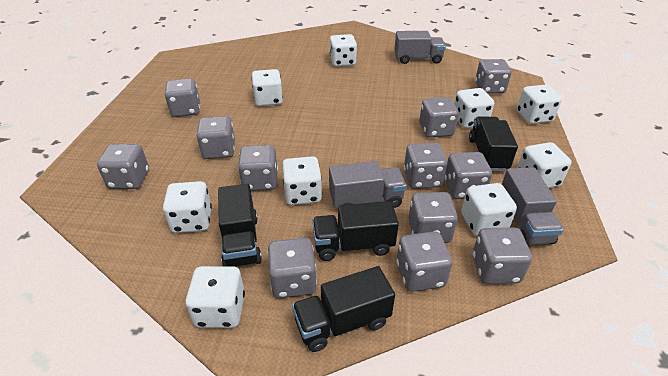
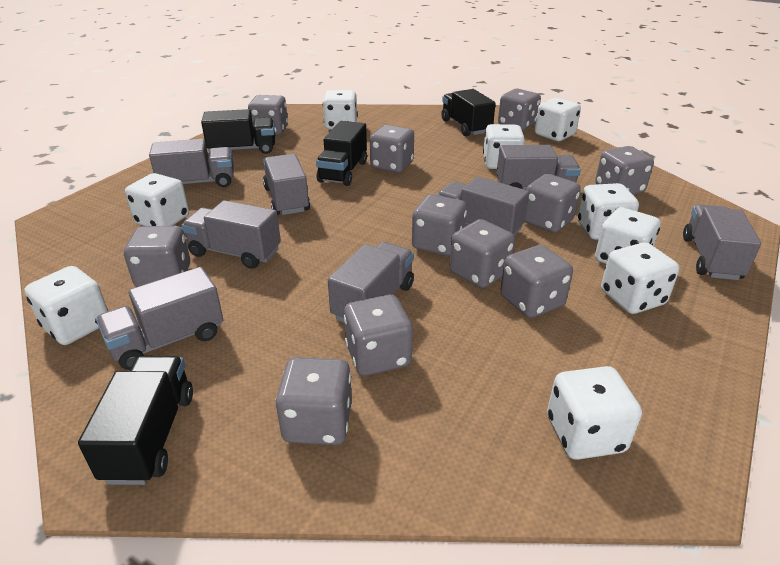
grey dice: [97,144,149,189] [165,78,200,117] [196,116,235,159] [238,145,278,191] [268,238,317,298] [397,231,452,292] [404,143,447,189] [408,192,458,243] [419,97,459,138] [445,152,492,199] [473,227,532,284] [475,59,511,94] = 12 -> [124,226,190,287] [248,95,288,136] [276,357,352,445] [344,295,413,376] [370,125,414,173] [412,194,467,256] [450,219,515,288] [498,89,541,131] [500,245,573,318] [525,174,581,233] [595,146,654,195] = 11
grey truck: [329,161,407,208] [394,31,446,64] [502,167,564,245] = 3 -> [96,267,223,370] [149,139,234,187] [182,200,281,269] [263,154,310,215] [328,242,414,323] [437,177,529,236] [497,145,581,189] [683,205,761,280] = 8

